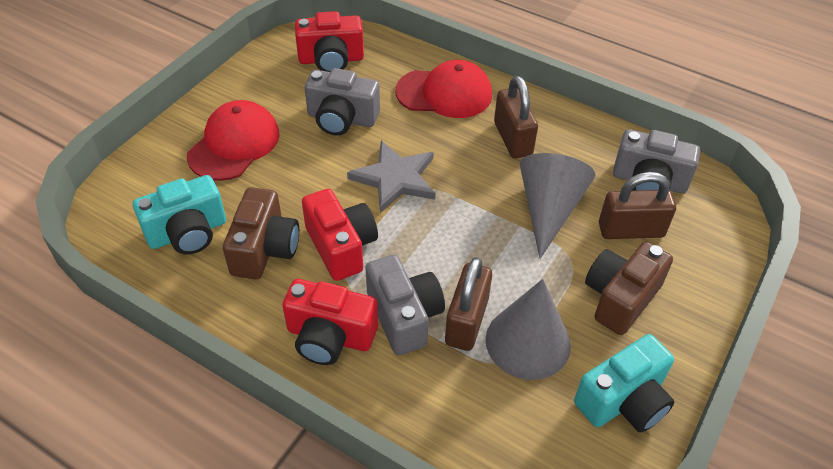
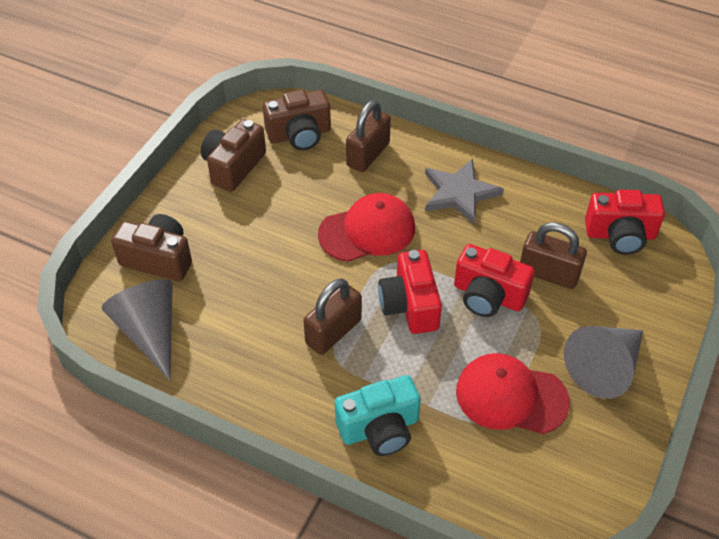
brown camera: [223,187,299,279] [585,242,673,335] = 2 -> [111,214,192,281] [201,119,266,192] [263,89,331,150] = 3
grey camera: [305,68,380,136] [365,255,445,355] [613,129,700,194] = 3 -> none = 0
turquoise camera: [133,175,226,255] [574,334,674,433] = 2 -> [335,375,421,456] = 1

